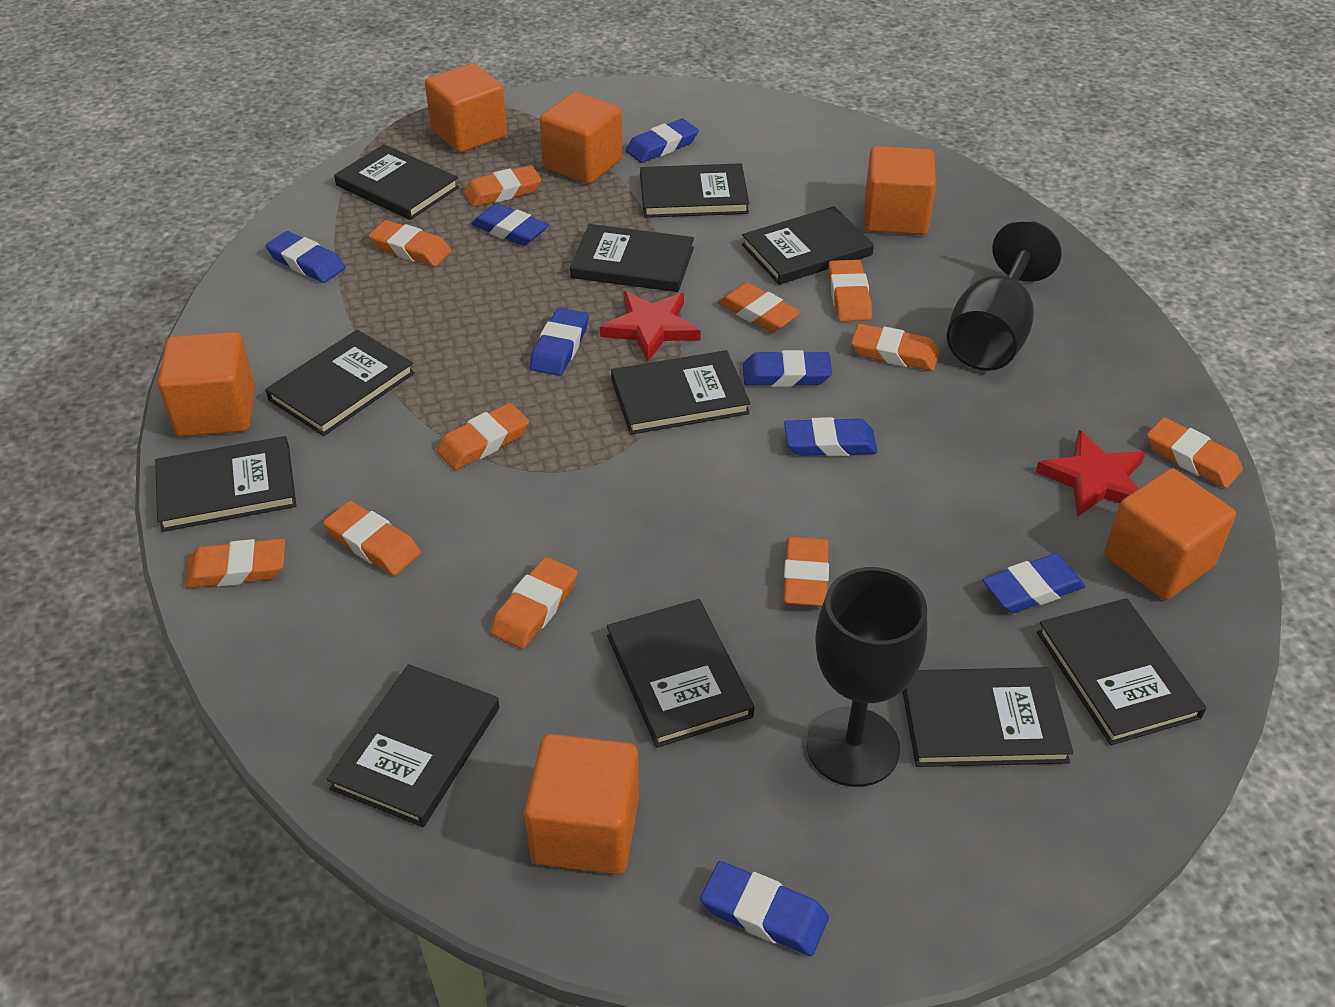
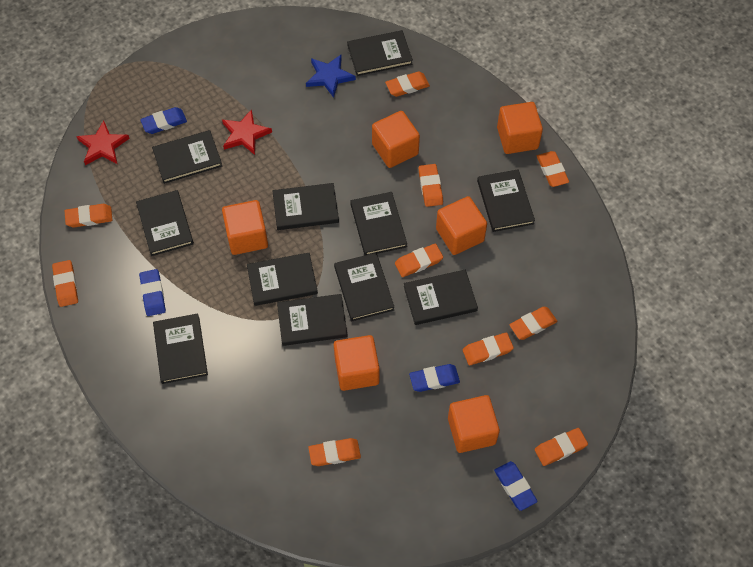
black goblet: [806,567,927,787] [947,220,1062,371] = 2 -> none = 0
blue eraser: [266,231,345,283] [471,203,549,246] [530,308,589,376] [626,118,699,163] [700,861,829,956] [743,350,832,387] [784,417,878,457] [983,554,1085,613] = 8 -> [139,269,166,316] [140,107,187,134] [409,364,460,392] [494,461,538,511] = 4
blue star: none = 0 -> [306,55,356,98] = 1
orange eraser: [185,539,285,588] [323,501,421,576] [368,220,451,267] [436,403,529,470] [463,165,541,207] [490,557,577,649] [718,282,801,333] [783,537,829,607] [828,260,872,322] [851,324,940,371] [1147,417,1243,488] = 11 -> [52,260,78,307] [65,204,112,227] [308,438,361,466] [385,71,430,97] [395,243,443,277] [419,164,443,207] [463,332,514,365] [509,307,557,340] [535,428,588,466] [537,151,569,187] = 10

